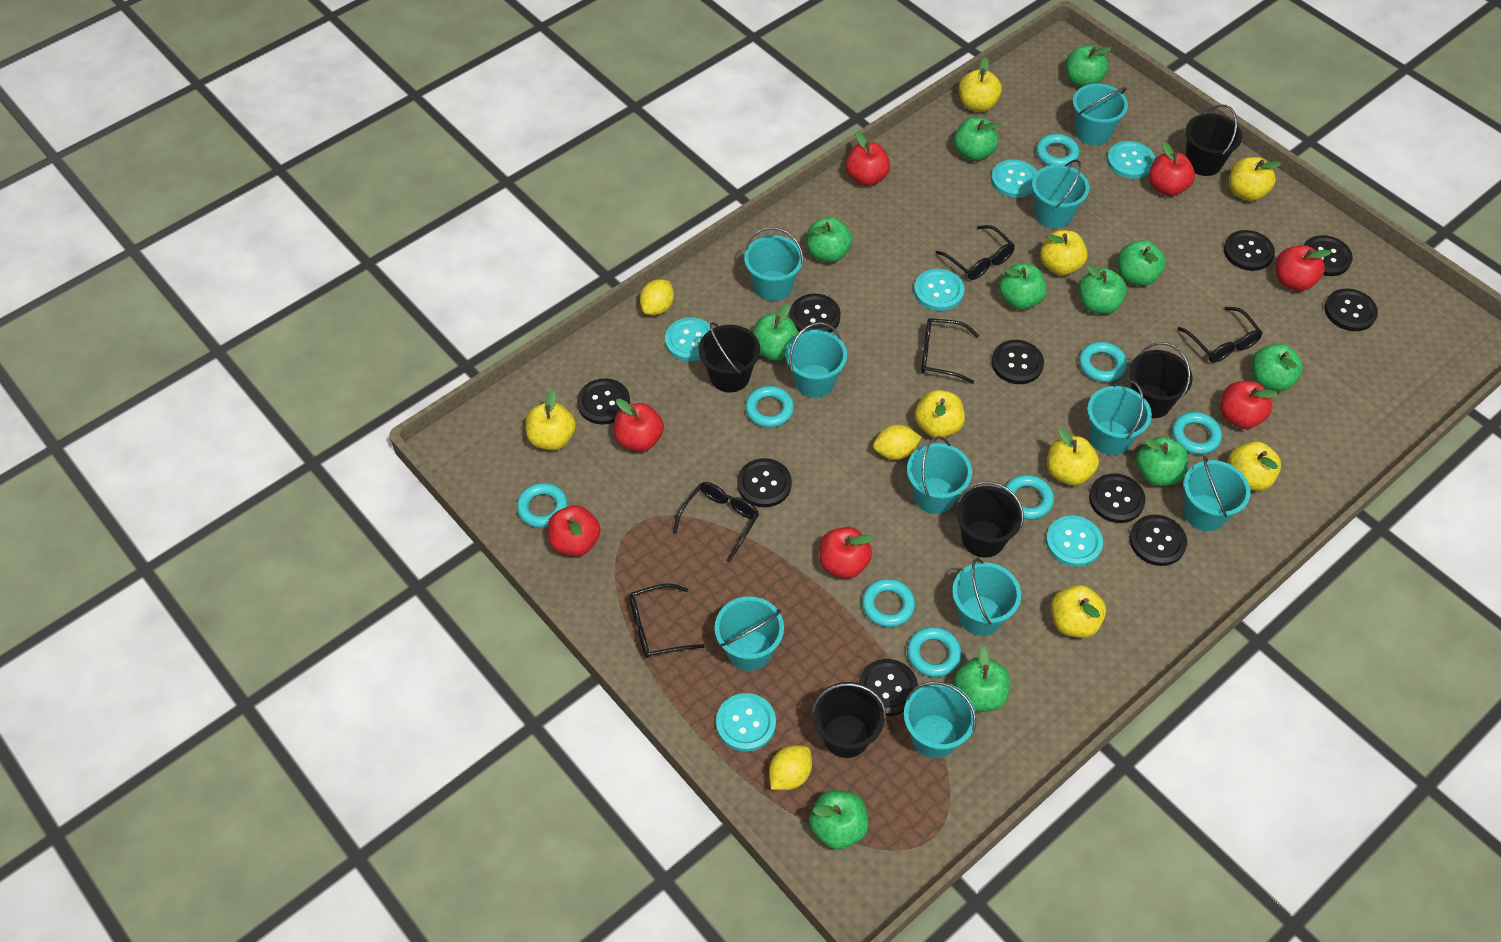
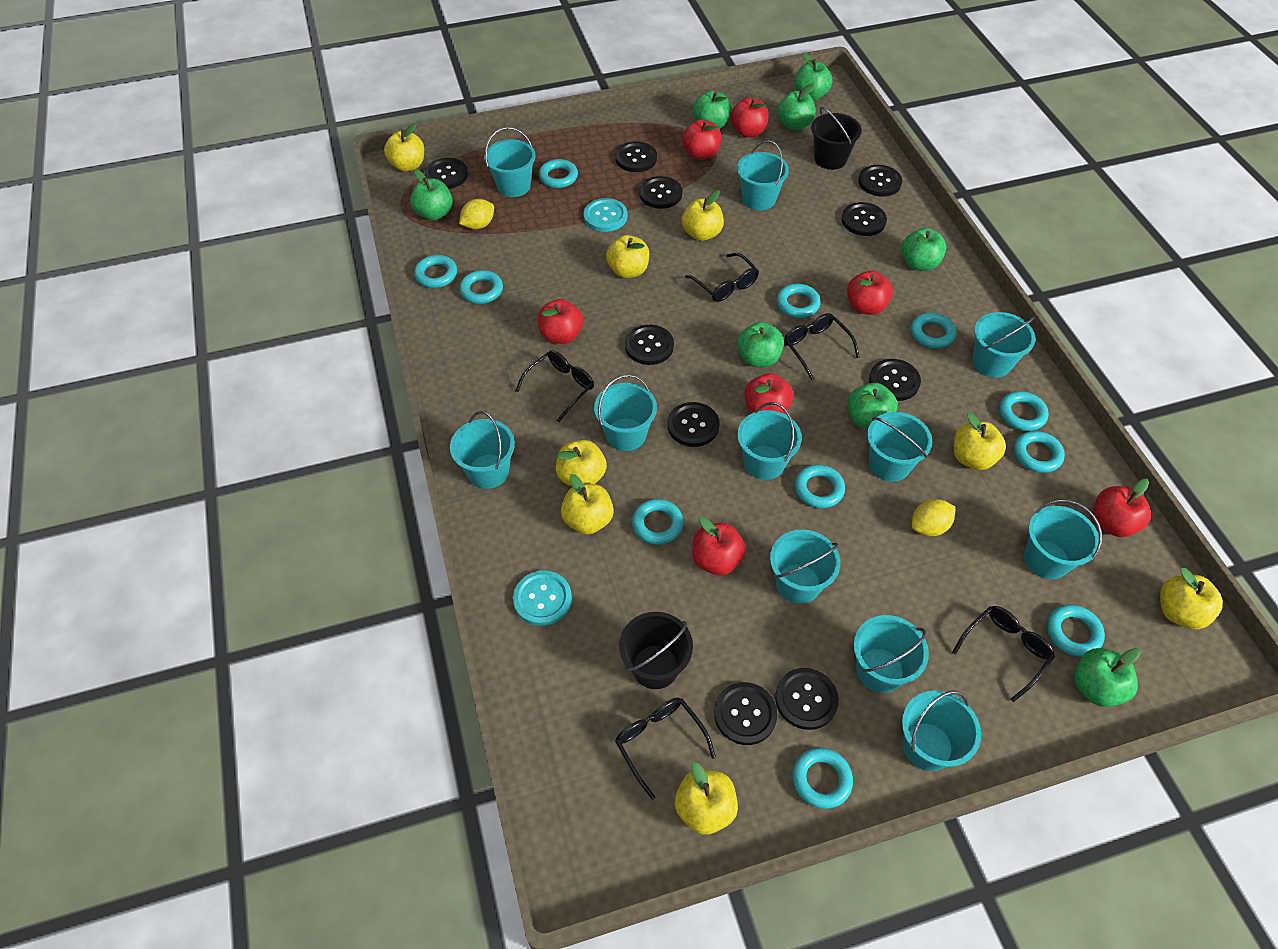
black bucket: [699,322,760,393] [812,682,886,758] [956,482,1024,558] [1129,342,1193,418] [1185,104,1242,176] = 5 -> [619,612,693,689] [811,107,862,170] = 2
green apple: [752,303,799,361] [807,217,853,263] [809,790,869,850] [954,118,1000,161] [954,646,1010,712] [999,264,1047,310] [1066,46,1112,87] [1078,264,1127,314] [1118,240,1166,286] [1136,437,1188,486] [1252,344,1303,391] = 11 -> [410,169,453,220] [693,91,731,129] [737,322,784,367] [777,83,816,131] [795,52,832,100] [848,383,898,429] [902,228,946,271] [1074,648,1141,707] = 8
turquoise bucket: [715,596,784,671] [744,227,803,301] [785,322,847,398] [904,682,976,758] [907,436,972,514] [952,558,1021,636] [1032,159,1089,229] [1073,83,1128,145] [1087,380,1152,455] [1183,456,1250,531] = 10 -> [450,411,515,489] [484,127,536,197] [594,374,657,451] [737,140,789,210] [737,402,802,480] [770,529,840,604] [854,615,929,693] [867,412,932,482] [902,691,981,771] [972,312,1035,378] [1024,500,1102,579] = 11
turquoise button: [665,317,711,361] [716,693,776,752] [914,269,964,311] [991,159,1037,198] [1046,515,1103,567] [1107,141,1155,179] = 6 -> [513,570,572,626] [584,198,628,232] = 2
turquoise ring: [517,483,568,528] [745,386,794,428] [862,579,915,627] [907,627,961,677] [1004,475,1054,520] [1036,134,1080,166] [1079,342,1127,382] [1172,412,1222,455] = 8 -> [414,255,457,288] [460,270,503,304] [539,159,578,188] [632,499,684,545] [777,284,821,318] [792,748,853,809] [795,464,845,508] [911,313,956,348] [999,391,1049,431] [1014,431,1065,473] [1047,605,1105,657] = 11
yellow lemon: [640,279,674,315] [769,746,812,790] [873,425,922,460] = 3 -> [459,199,494,230] [912,499,955,536] = 2

